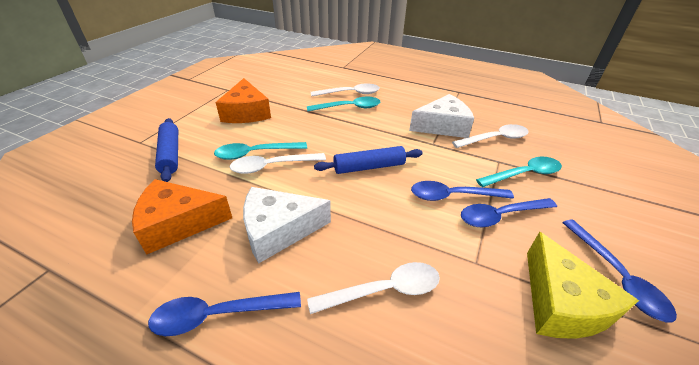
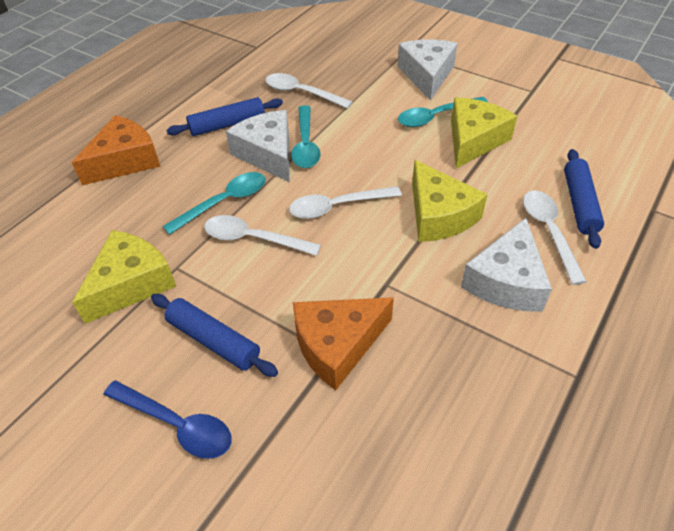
blue rolling pin: [155,118,178,182] [314,146,423,174] = 2 -> [151,294,278,377] [166,97,283,136] [564,149,604,249] = 3
blue spoon: [148,292,301,336] [411,181,514,201] [461,198,557,227] [562,220,677,323] = 4 -> [104,380,232,459] = 1
white cheese: [243,187,331,263] [409,94,474,138] = 2 -> [226,110,290,182] [397,39,458,101] [461,218,552,312] = 3
yellow cheese: [527,232,639,339] = 1 -> [72,230,176,324] [412,160,488,242] [451,97,517,168] = 3

